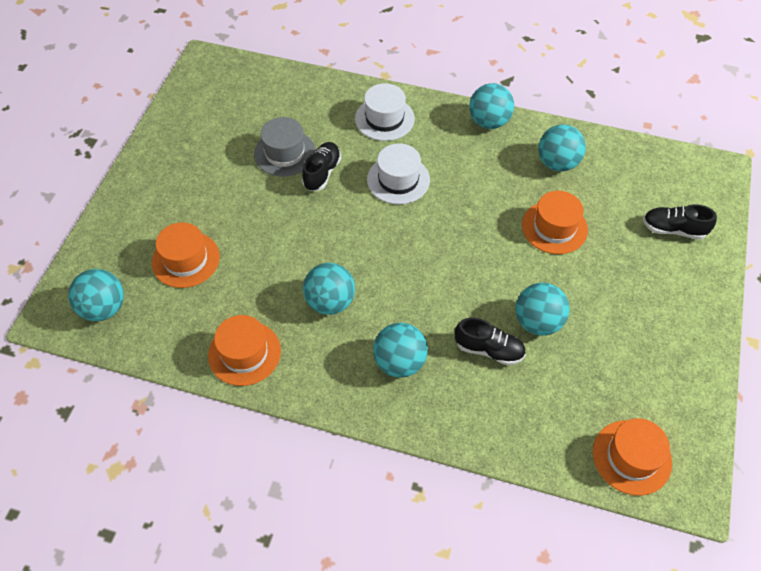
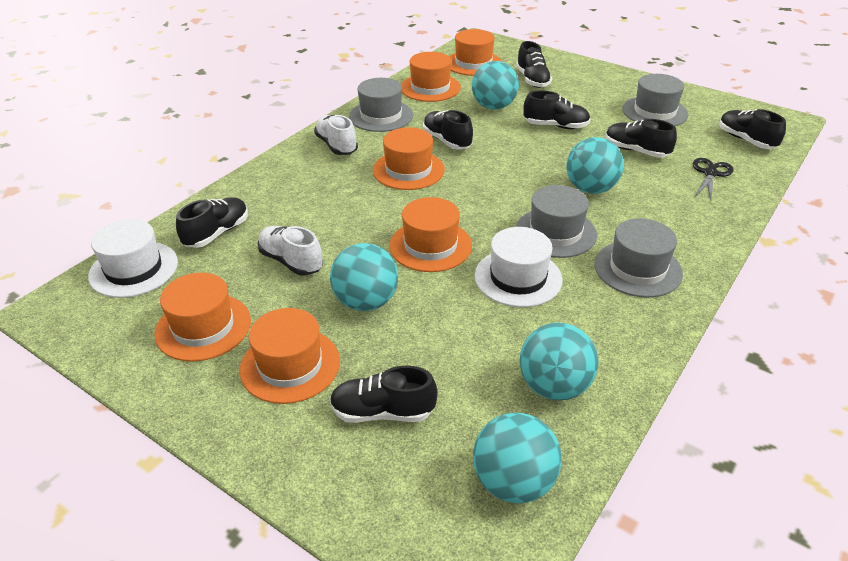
black scissors: none = 0 -> [693,158,734,199] = 1
black shoe: [302,142,341,191] [455,317,526,365] [643,204,717,240] = 3 -> [176,197,248,248] [330,366,438,423] [423,110,473,150] [516,41,552,88] [523,91,590,129] [606,119,677,158] [719,109,786,149] = 7
grey hat: [254,117,316,177] = 1 -> [349,78,413,132] [515,185,597,258] [594,218,683,297] [622,74,689,126] = 4
orange hat: [152,222,220,288] [208,315,281,386] [522,191,588,254] [593,418,672,496] = 4 -> [155,273,251,362] [239,308,340,404] [373,127,445,190] [389,197,472,272] [401,52,461,102] [449,29,502,76] = 6
turquoise ball: [68,269,124,321] [303,263,355,315] [373,323,428,378] [469,83,514,129] [515,283,570,336] [538,124,586,172] = 6 -> [330,243,398,311] [472,61,519,110] [473,413,562,503] [520,323,598,401] [566,137,624,194] = 5
white shoe: none = 0 -> [258,226,323,276] [314,115,358,155] = 2

